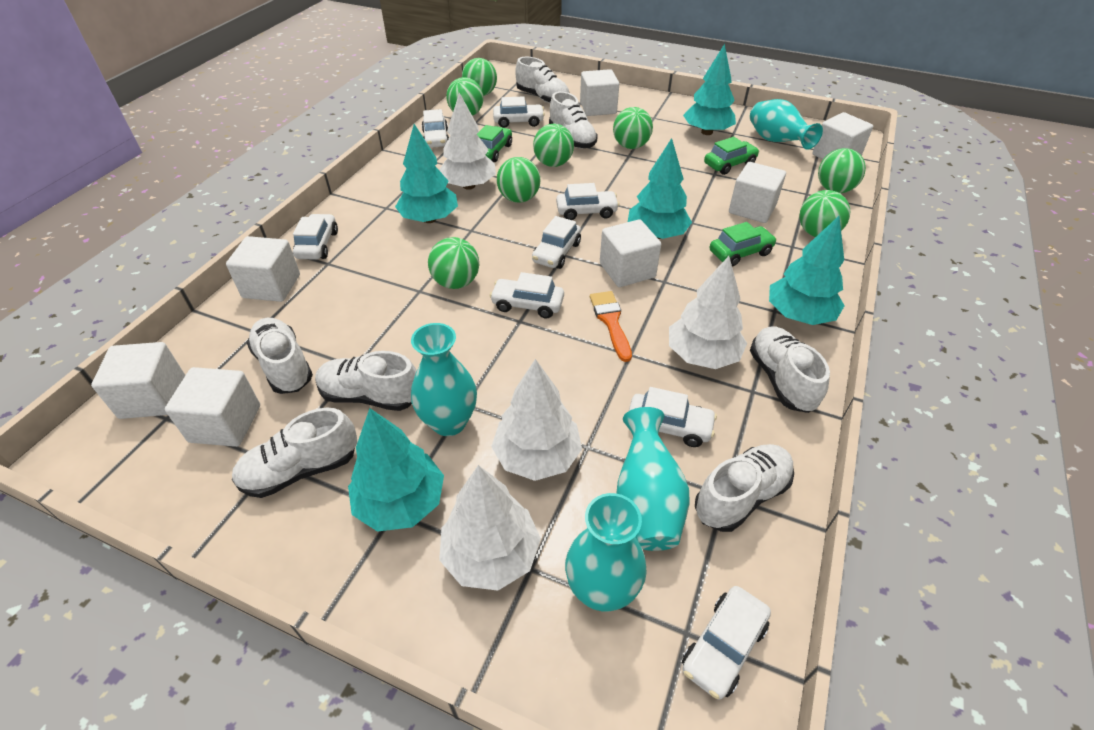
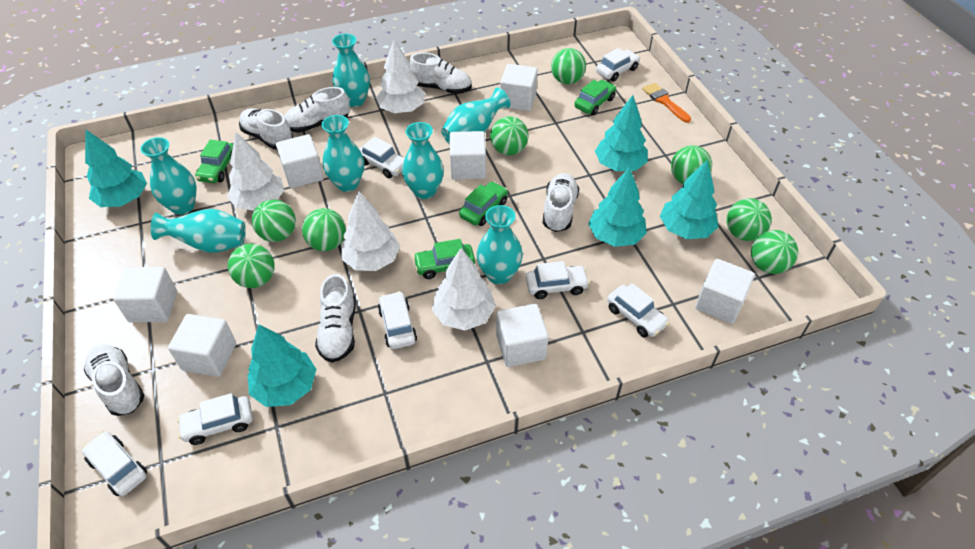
green car: [477,125,512,162] [704,137,759,175] [710,222,777,267] = 3 -> [195,140,233,183] [413,239,475,279] [459,181,508,226] [574,80,616,115] = 4
turquoise vase: [411,323,477,436] [565,493,647,612] [616,407,689,551] [750,99,823,150] = 4 -> [140,137,196,215] [151,209,246,253] [322,115,364,192] [332,34,370,107] [402,122,444,199] [441,88,510,144] [477,205,523,284] = 7
white car: [293,214,338,260] [422,109,449,148] [490,272,564,318] [493,96,545,128] [532,216,581,269] [556,183,619,220] [629,387,717,447] [682,586,771,699] = 8 -> [82,431,147,496] [177,393,253,445] [359,137,405,178] [378,291,417,349] [526,261,590,299] [596,48,640,82] [607,283,670,338] = 7
white shoe: [232,407,357,498] [247,318,313,394] [315,351,417,411] [515,57,570,103] [549,91,598,149] [695,444,794,532] [750,326,830,413] = 7 -> [84,345,145,416] [239,108,293,149] [284,87,350,133] [315,274,356,363] [409,52,472,94] [543,173,579,232] = 6

